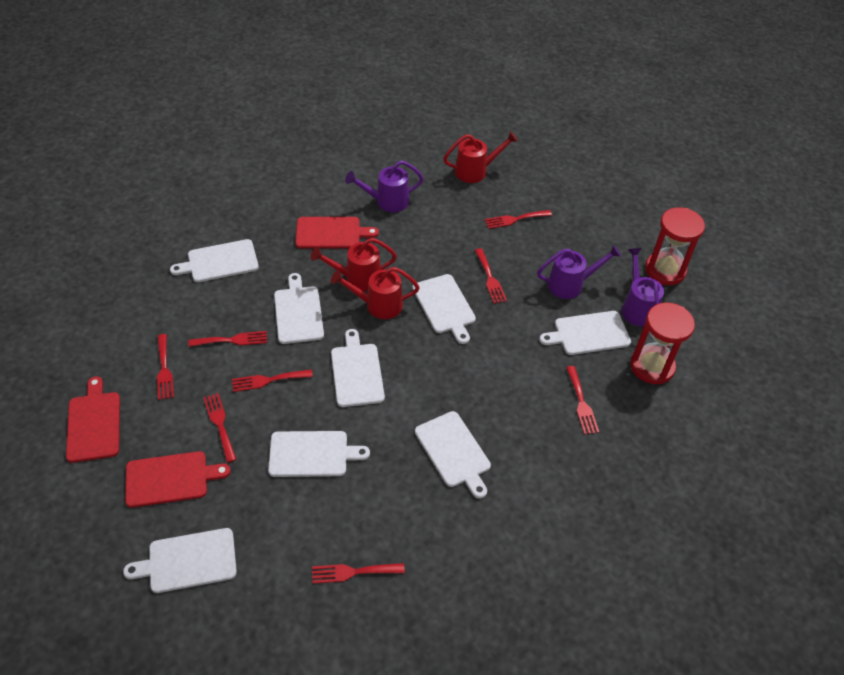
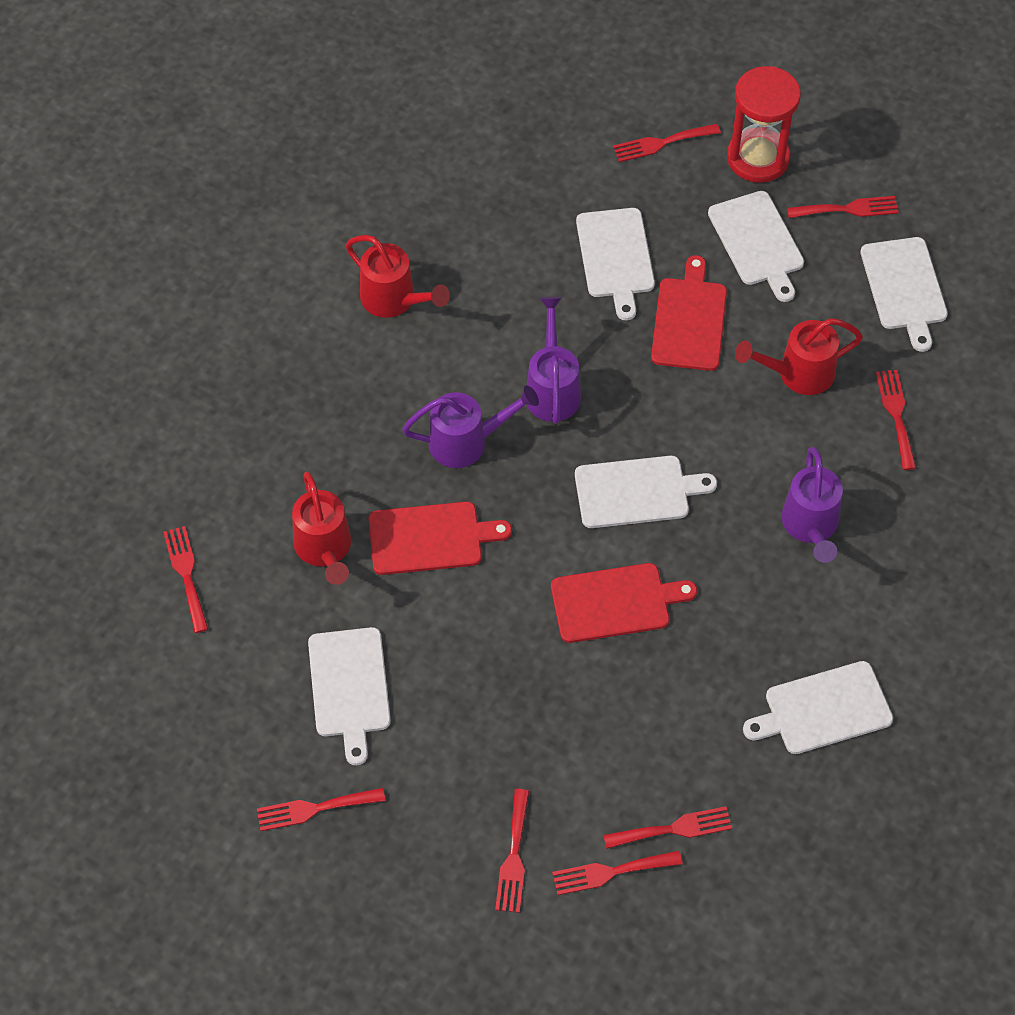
red hourglass: [630,302,695,384] [645,207,705,285] = 2 -> [727,66,801,183] = 1
white cutting board: [123,528,237,593] [170,239,259,282] [268,431,370,477] [274,273,324,344] [331,329,385,407] [412,274,476,344] [415,411,491,499] [539,311,631,355] = 8 -> [308,627,391,765] [575,456,717,528] [576,208,655,320] [708,191,804,302] [743,661,893,754] [860,237,948,352] = 6

